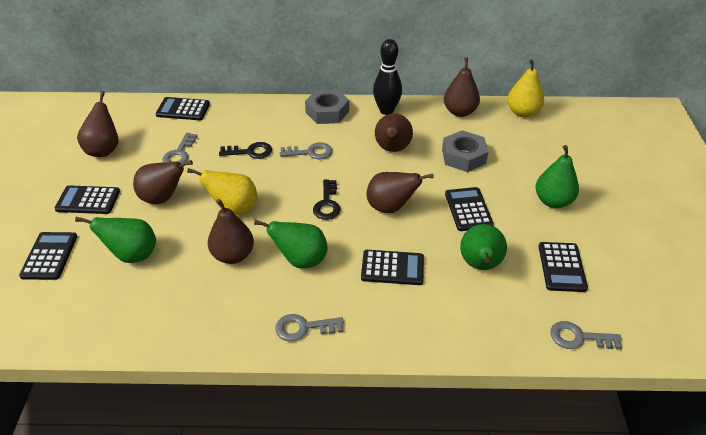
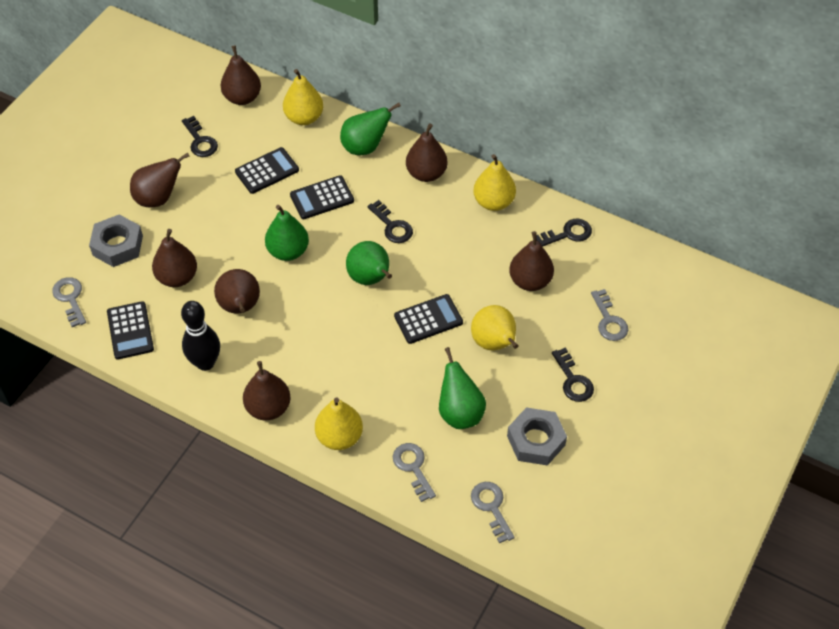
black calculator: [19,232,77,280] [55,185,120,214] [156,97,210,120] [361,250,424,285] [445,187,494,231] [539,242,588,292] = 6 -> [107,301,154,360] [235,147,299,194] [290,175,354,219] [394,294,463,344] = 4
black key: [219,142,272,159] [313,179,340,220] = 2 -> [182,116,218,157] [367,200,413,243] [536,219,592,247] [552,348,594,402] = 4
brown pear: [77,91,119,157] [133,160,193,204] [208,199,254,264] [366,172,434,213] [375,113,413,152] [444,57,480,117] = 6 -> [130,152,190,207] [152,229,197,287] [214,269,260,313] [221,45,261,105] [243,361,290,420] [406,123,448,182] [509,231,554,291] = 7
yellow pear: [187,168,258,215] [507,59,544,117] = 2 -> [283,69,323,125] [315,397,363,450] [471,305,519,350] [473,154,516,211] = 4

